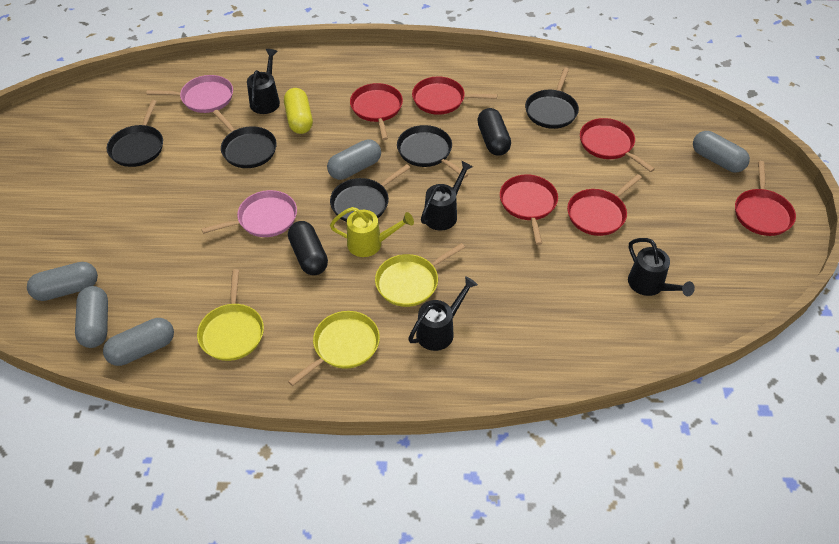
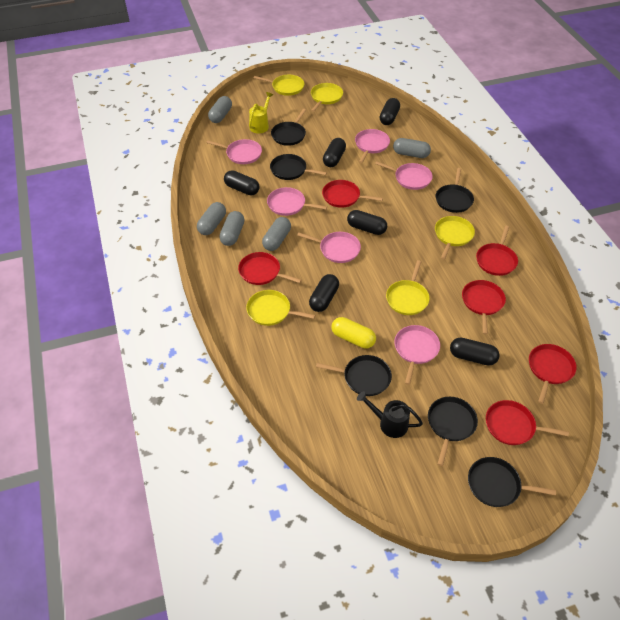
black capsule: [288,221,328,275] [477,108,511,156] = 2 -> [224,170,260,195] [309,274,339,312] [323,138,346,167] [347,210,387,235] [380,98,400,125] [450,338,500,366] = 6
black pan: [107,100,163,167] [213,110,277,168] [330,164,410,222] [397,125,468,178] [525,68,579,129] = 5 -> [270,154,327,180] [271,109,306,146] [316,355,392,396] [428,397,478,466] [436,168,474,213] [468,457,556,507] = 6
black watering can: [247,49,280,114] [408,276,478,351] [421,161,473,231] [628,238,695,296] = 4 -> [357,391,423,438] = 1
pink pan: [146,75,233,113] [201,190,297,237] = 2 -> [206,139,262,164] [267,187,327,216] [297,232,361,263] [355,129,390,163] [375,161,433,190] [394,325,440,385] = 6
yellow pan: [197,269,264,361] [288,311,380,386] [375,243,465,307] = 3 -> [246,290,315,326] [254,75,304,96] [311,83,343,112] [386,260,430,315] [435,216,475,260] = 5

